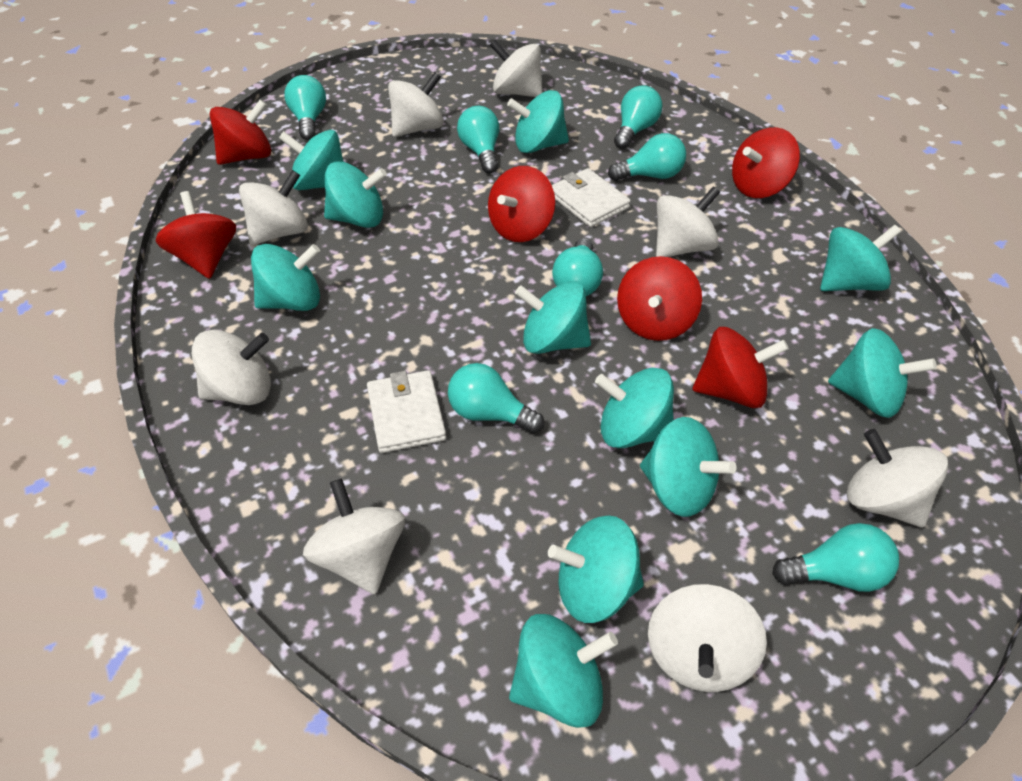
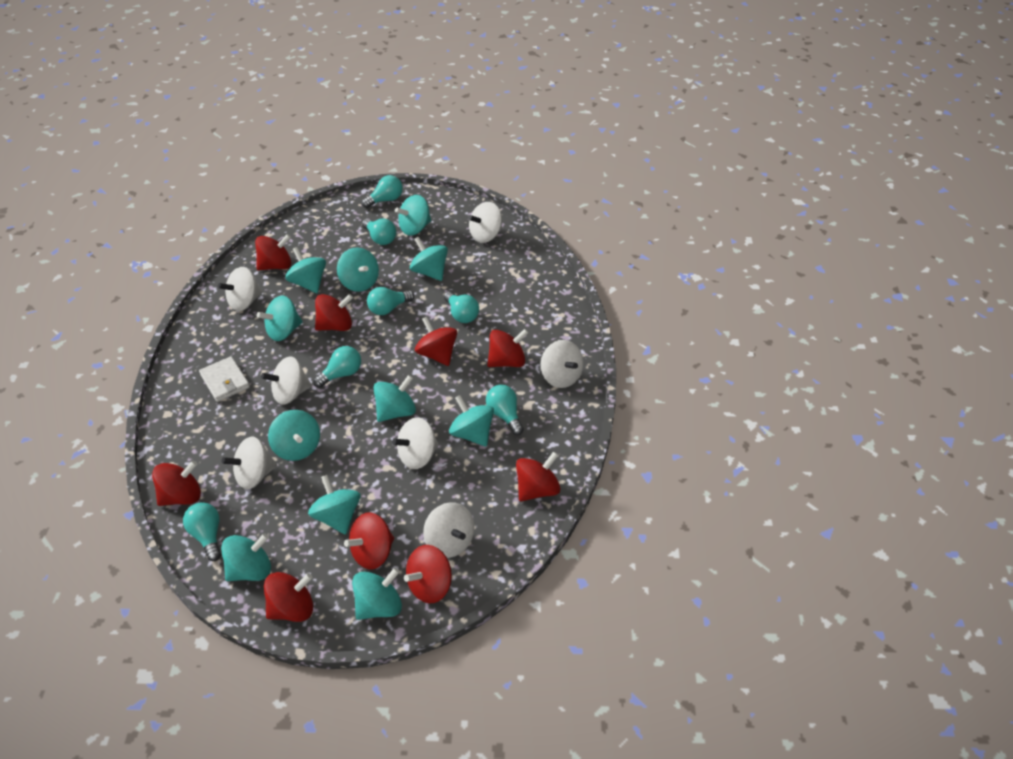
red spinning top: [155,191,236,279] [210,100,271,165] [488,166,555,242] [617,256,702,341] [693,327,789,408] [732,127,800,198] = 6 -> [152,460,201,506] [255,234,291,270] [264,572,313,622] [315,294,353,331] [344,512,394,569] [404,545,452,603] [415,317,457,366] [487,329,528,367] [516,451,560,501] = 9
white spinning top: [192,330,271,405] [239,170,308,245] [303,478,405,594] [388,72,444,137] [490,40,543,97] [648,584,767,692] [656,186,720,257] [847,429,948,528] = 8 -> [218,267,263,311] [222,437,277,489] [261,356,312,405] [392,417,438,469] [423,502,474,558] [468,202,502,243] [541,340,583,388] = 7
white wallet: [367,370,446,453] [552,168,631,227] = 2 -> [199,356,250,402] = 1

